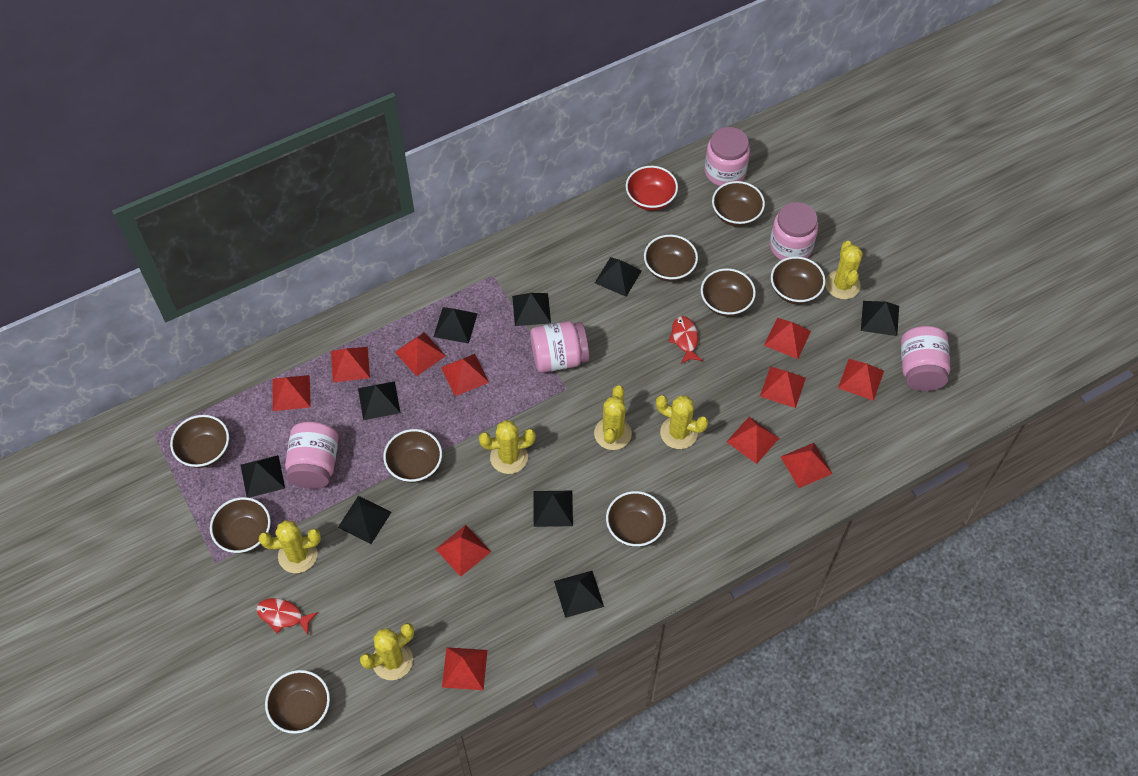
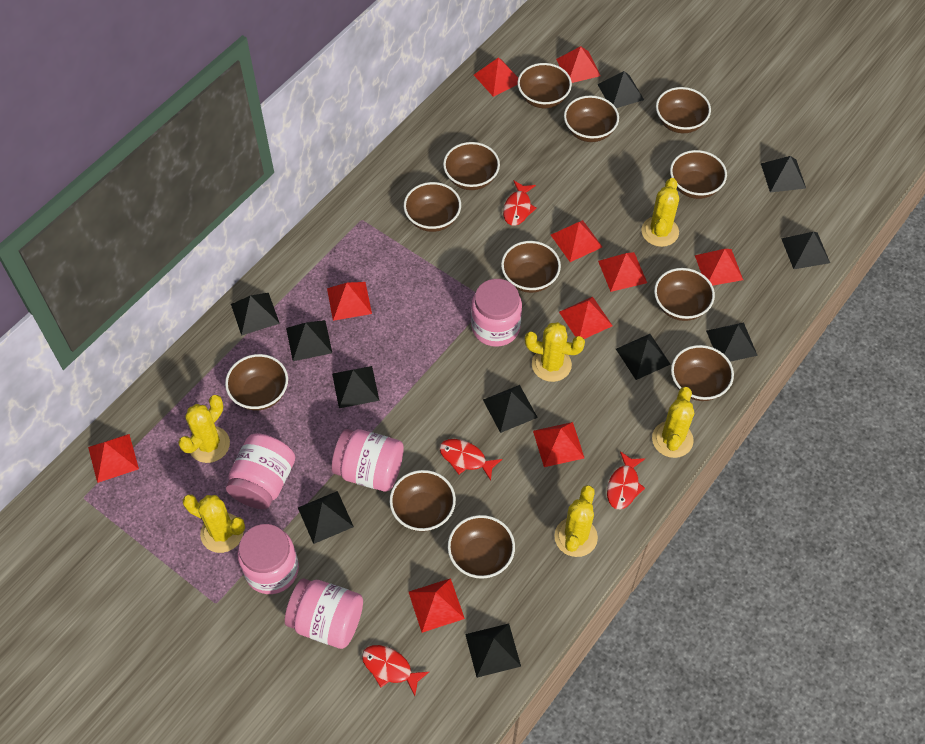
black pyramid: [241,455,285,498] [338,496,391,544] [358,381,401,420] [434,307,478,344] [512,293,551,326] [533,490,573,527] [554,571,604,618] [595,257,642,297] [861,301,899,336] = 9 -> [231,293,280,336] [286,320,332,361] [298,491,354,544] [332,366,380,408] [465,624,521,678] [483,385,538,433] [597,71,644,108] [616,334,671,380] [706,323,758,362] [761,156,806,193] [781,232,830,269] = 11
brown bowl: [170,415,229,468] [210,497,271,553] [265,670,330,734] [383,429,442,483] [606,491,666,547] [644,235,698,282] [701,268,756,317] [712,181,765,227] [771,256,826,304] = 9 -> [225,354,288,410] [390,470,456,531] [404,182,461,232] [443,142,500,190] [448,515,515,579] [501,241,561,293] [517,63,572,108] [564,95,619,142] [654,268,715,321] [656,87,711,133] [670,150,727,199] [671,345,734,401] = 12
red bowl: [626,166,678,211] = 1 -> none = 0
red fish: [256,598,318,635] [668,316,703,364] = 2 -> [362,645,429,696] [439,439,502,481] [503,181,537,226] [607,451,645,509] = 4
red pyramid: [272,375,311,411] [331,347,370,383] [395,332,446,376] [436,525,491,577] [441,354,489,396] [442,647,487,690] [726,417,779,464] [760,366,806,408] [764,318,811,359] [781,443,833,488] [838,359,884,401] = 11 -> [88,434,139,483] [327,282,372,321] [409,578,465,633] [474,57,518,97] [533,422,584,467] [551,220,602,262] [556,46,601,83] [559,297,613,339] [598,252,647,292] [695,249,743,286] = 10

